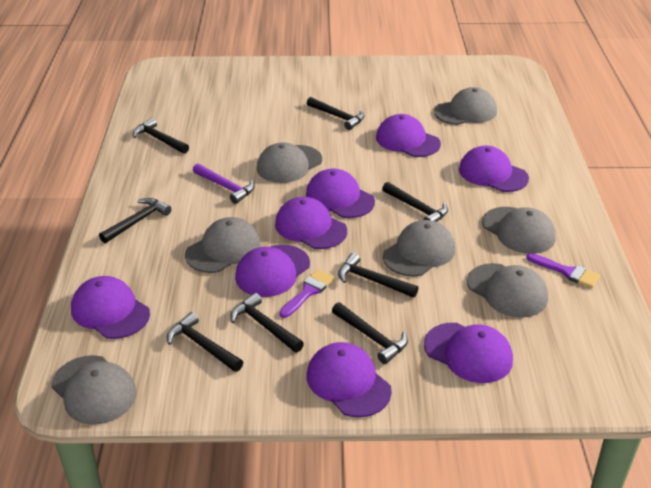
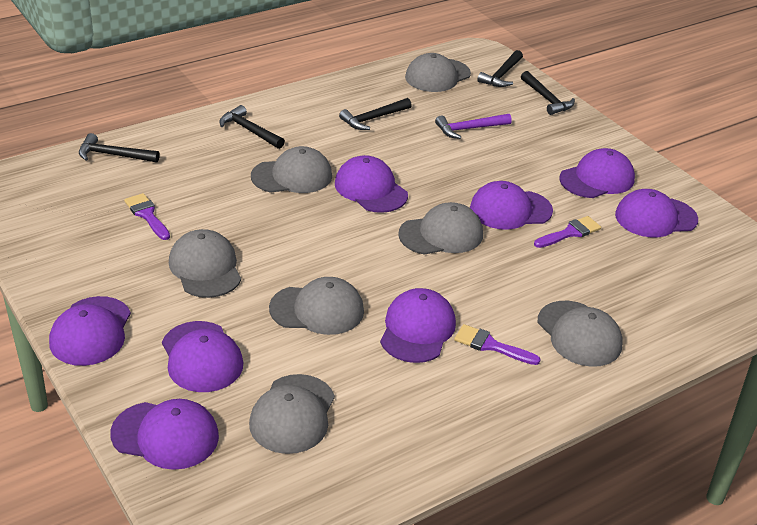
black hammer: [99,198,171,243] [133,118,189,154] [167,312,243,372] [230,293,304,352] [307,97,365,130] [332,302,408,364] [338,253,418,298] [382,182,448,222] = 8 -> [79,133,160,163] [219,105,285,149] [339,98,412,130] [477,50,523,87] [521,71,575,115] = 5
purple brush: [279,269,335,318] [526,253,600,288] = 2 -> [124,193,170,240] [454,324,541,365] [534,216,601,248] = 3

